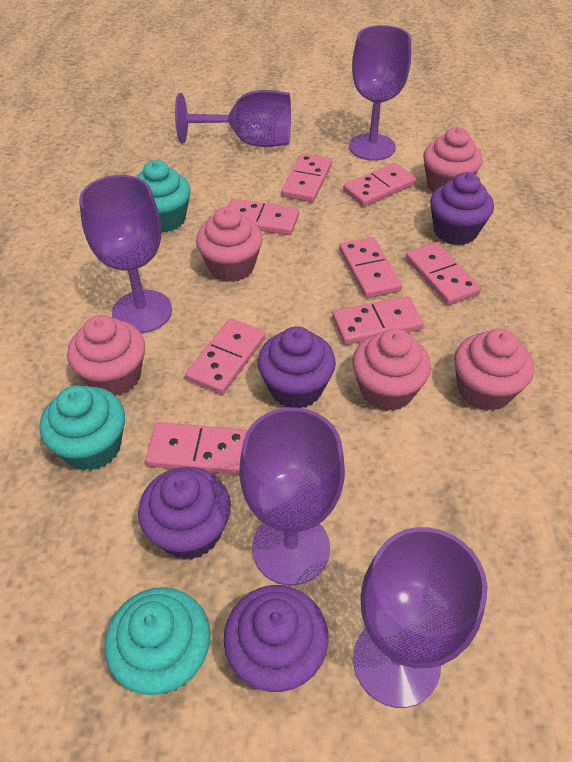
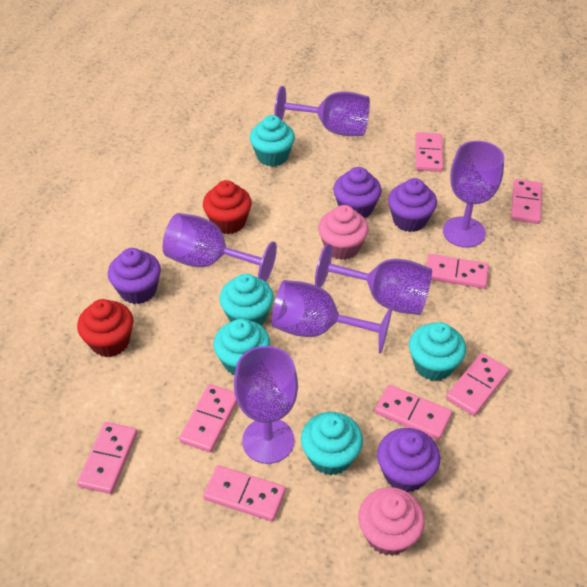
pink cupcake: [67,315,145,396] [196,206,263,282] [352,329,431,411] [423,127,482,192] [454,328,534,411] = 5 -> [318,205,369,260] [358,487,425,556] = 2
purple goblet: [79,175,172,333] [175,90,291,147] [239,407,345,585] [349,25,411,161] [353,527,487,708] = 5 -> [163,213,277,282] [234,346,298,464] [271,280,393,354] [274,86,370,136] [315,244,432,315] [443,141,504,248] = 6
red cupcake: none = 0 -> [77,299,134,357] [203,180,252,234] = 2
turquoise cupcake: [40,385,125,471] [104,587,210,695] [137,160,191,233] = 3 -> [214,319,270,375] [219,274,274,325] [250,115,295,166] [301,412,363,475] [409,322,466,381] = 5

